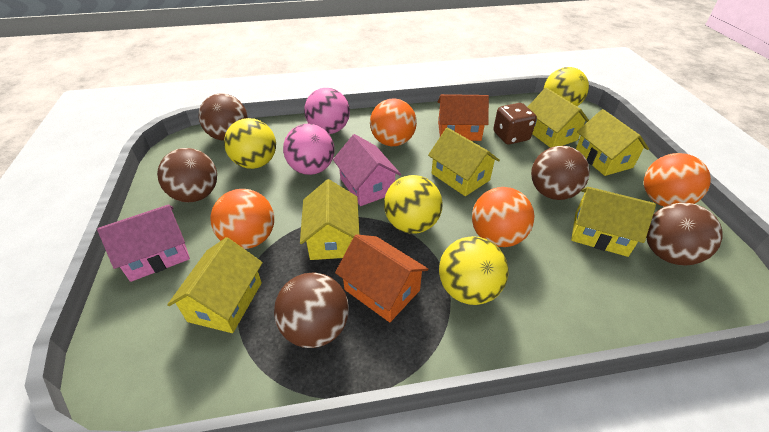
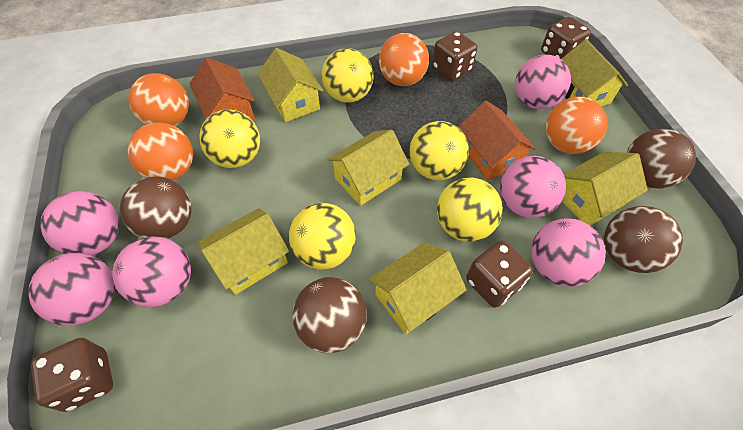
brown ball: [157,148,217,202] [199,93,248,141] [274,272,349,348] [531,146,590,200] [646,203,723,266] = 5 -> [120,177,192,239] [292,277,367,353] [604,206,683,273] [627,129,696,188] = 4
brown dice: [493,103,537,145] = 1 -> [31,338,113,412] [432,31,478,81] [466,241,533,308] [541,17,591,59] = 4
pink ball: [283,124,335,175] [304,88,350,134] = 2 -> [28,253,115,326] [40,191,119,255] [113,236,191,307] [500,156,566,218] [515,55,571,109] [531,218,606,287] = 6
pink house: [97,205,190,282] [333,134,401,206] = 2 -> none = 0
yellow ball: [224,118,276,169] [384,175,443,234] [439,236,508,305] [543,67,589,107] = 4 -> [199,109,260,168] [289,203,356,270] [322,48,374,103] [410,121,469,180] [437,178,503,242] = 5

